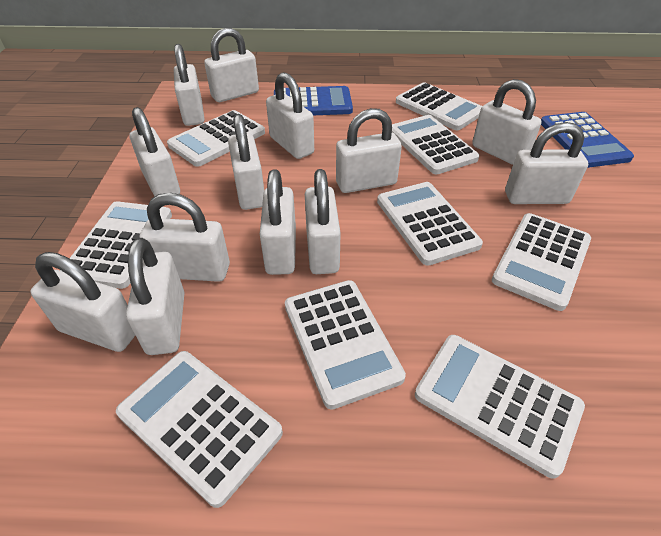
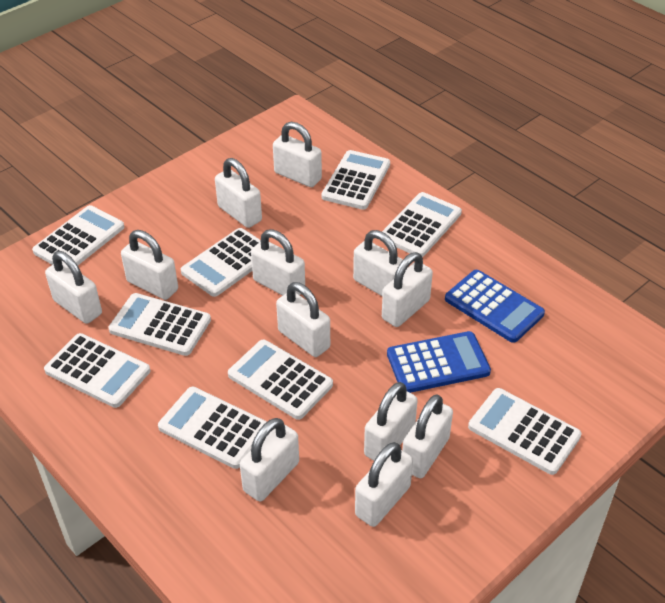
white padlock: [31,252,135,352] [126,238,185,355] [130,107,180,197] [139,193,230,282] [174,44,204,126] [204,28,259,102] [228,114,264,210] [260,169,296,275] [266,72,314,159] [305,169,341,274] [336,108,402,193] [472,79,542,165] [505,122,588,204] = 13 -> [45,251,102,324] [121,230,178,300] [215,158,262,228] [240,418,299,501] [251,229,305,295] [273,122,322,187] [276,282,330,357] [353,230,403,296] [355,442,413,527] [364,382,418,461] [382,252,433,327] [402,394,453,478] = 12

